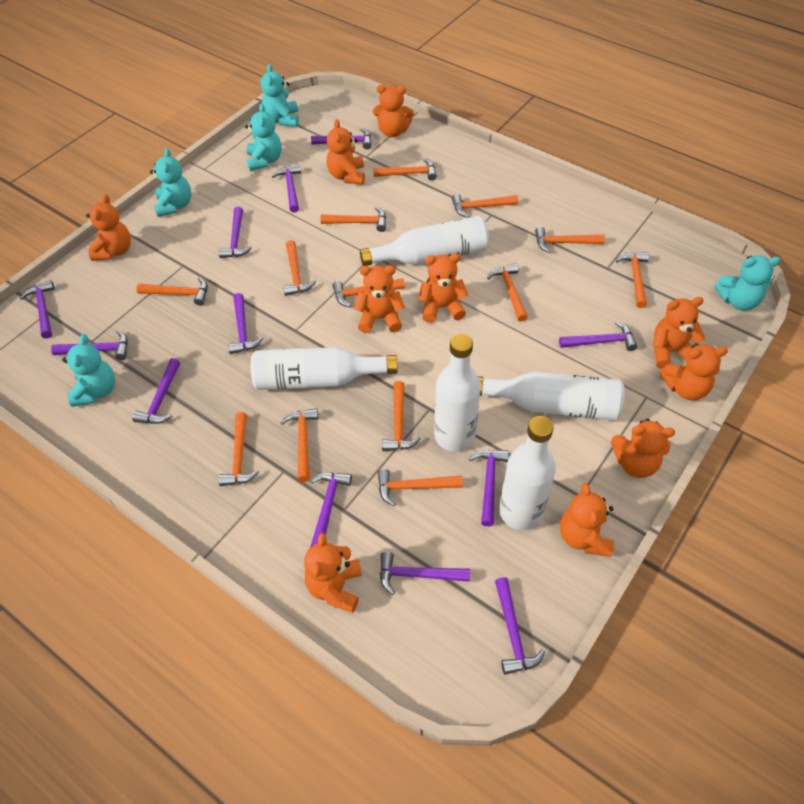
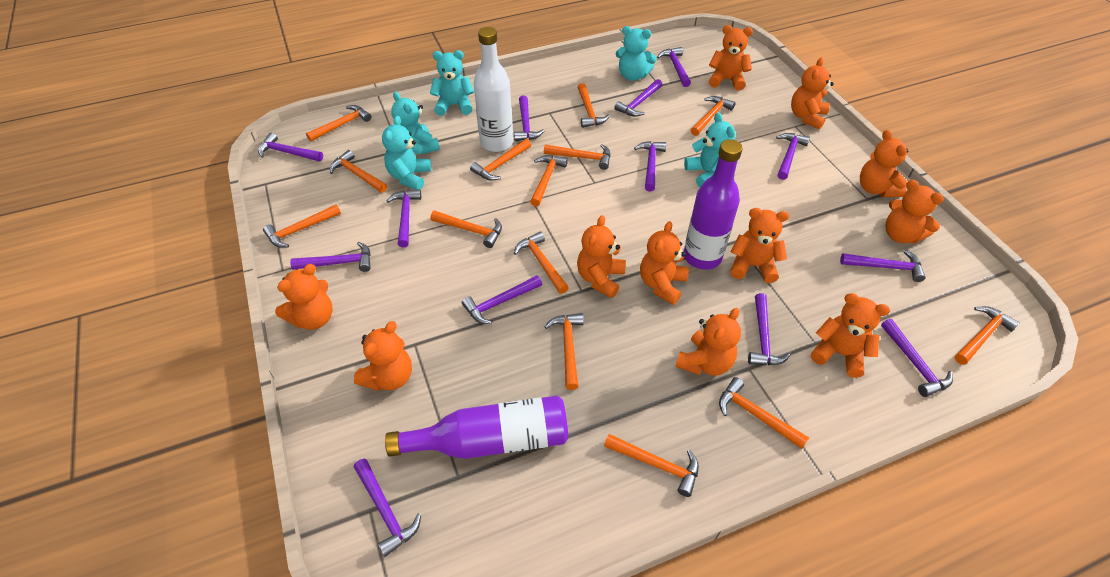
orange hammer: [136,277,207,306] [218,412,260,486] [281,408,318,482] [283,240,316,296] [321,207,386,232] [332,278,405,308] [373,158,437,181] [378,469,463,506] [382,381,421,451] [452,194,518,218] [487,263,528,322] [535,227,605,253] [616,252,649,308] = 13 -> [263,204,341,248] [306,105,371,142] [330,150,387,193] [431,211,502,248] [470,139,531,181] [514,231,569,294] [530,155,568,206] [544,144,611,170] [545,313,584,390] [577,83,610,128] [604,434,699,497] [691,96,736,136] [719,377,809,449] [955,306,1020,365] = 14
orange teddy bear: [86,194,131,261] [304,533,362,613] [327,119,365,185] [354,265,405,333] [373,85,414,137] [418,253,468,323] [560,483,614,557] [611,418,675,478] [653,297,705,369] [660,343,728,400] = 10 -> [275,264,333,330] [354,321,412,391] [577,215,626,298] [640,221,689,305] [675,308,741,376] [709,25,753,91] [730,208,789,283] [791,58,834,130] [811,293,890,378] [860,130,909,197] [886,180,944,243] = 11
purple bottle: none = 0 -> [385,396,568,459] [684,139,743,270] = 2
purple hammer: [20,280,55,339] [51,330,128,360] [132,358,180,424] [219,207,252,258] [228,293,263,354] [272,165,301,213] [310,473,352,548] [311,128,372,149] [380,552,470,595] [469,450,509,527] [495,577,545,675] [559,321,637,351] = 12 -> [258,133,323,162] [290,242,371,272] [354,459,421,557] [386,189,421,247] [462,275,542,324] [514,95,544,141] [614,79,662,117] [634,141,666,192] [657,47,691,87] [748,293,790,365] [776,133,810,180] [840,250,926,282] [881,319,953,397] = 13
white bottle: [251,347,397,390] [360,216,489,266] [434,334,481,452] [478,372,625,420] [499,416,556,530] = 5 -> [474,27,513,152] = 1

